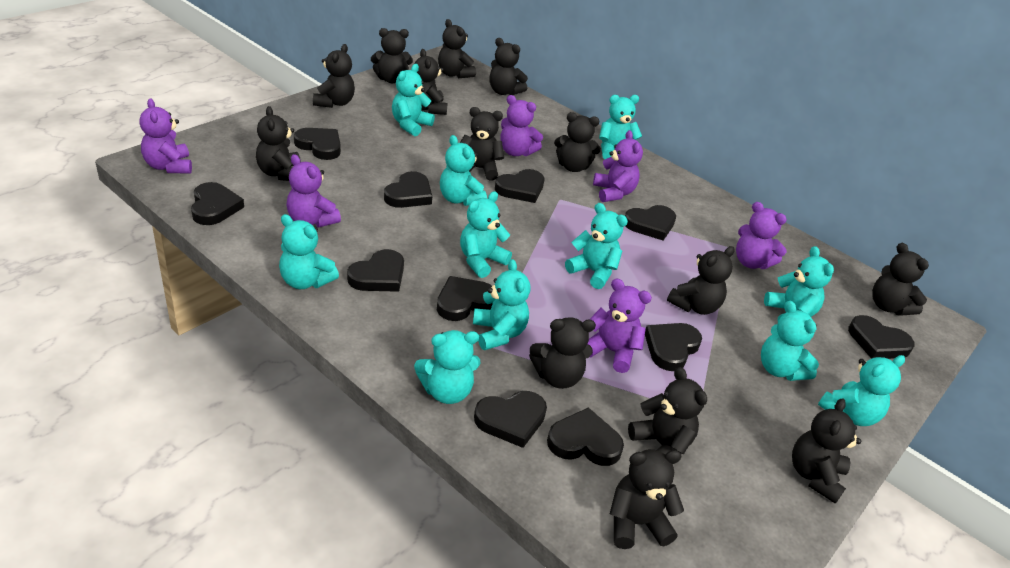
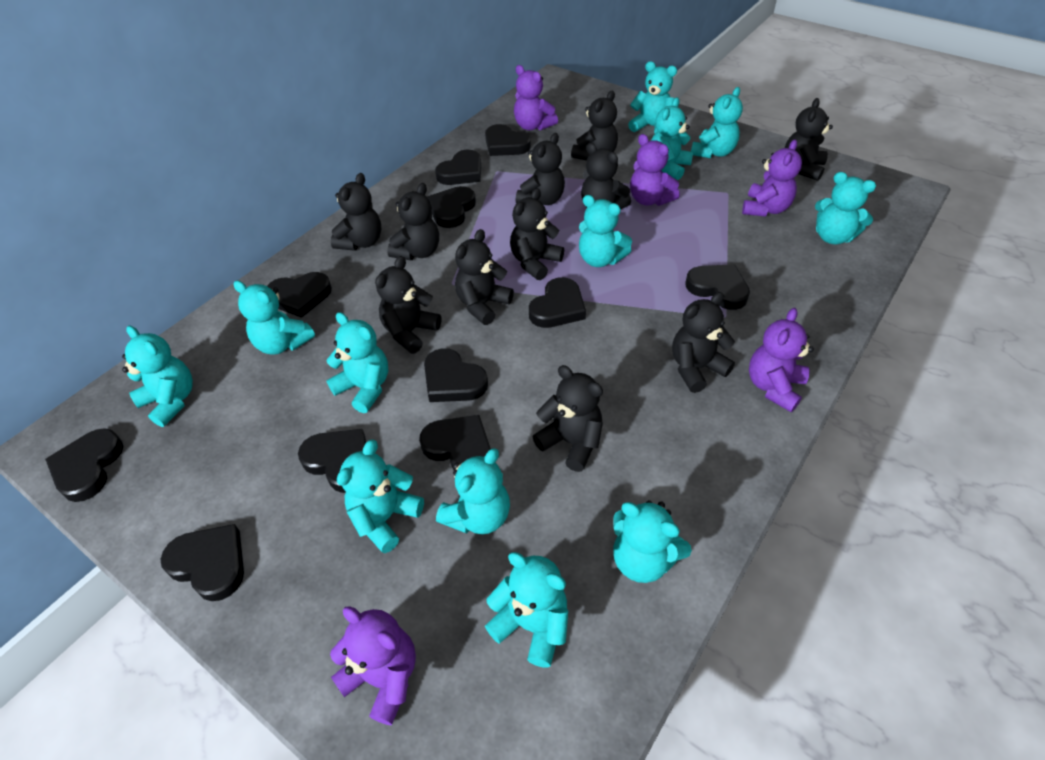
black teddy bear: [256,106,301,181] [313,44,355,108] [371,28,413,83] [414,49,448,115] [438,19,476,78] [460,107,504,180] [489,38,528,95] [529,317,596,389] [554,112,601,172] [610,449,684,549] [628,367,707,454] [667,246,735,315] [792,398,861,504] [872,243,929,316] = 14 -> [331,173,381,251] [375,256,441,354] [387,183,439,260] [455,229,514,325] [510,188,564,280] [515,133,565,205] [533,365,603,472] [571,90,618,161] [581,143,631,209] [672,292,735,393] [785,98,833,181] = 11
purple teddy bear: [140,98,192,173] [287,154,341,228] [501,95,543,156] [588,279,652,373] [593,130,643,202] [736,202,787,269] = 6 -> [330,606,416,725] [514,65,558,130] [630,134,680,206] [742,139,802,217] [749,308,814,412] = 5
turquoise teddy bear: [279,214,339,289] [392,64,435,136] [414,330,481,404] [440,135,487,206] [460,191,512,278] [473,259,530,350] [565,203,628,289] [599,95,642,159] [761,301,819,381] [764,246,834,322] [818,355,905,426] = 11 -> [122,326,193,427] [234,280,315,355] [326,312,388,413] [337,440,424,553] [436,448,510,534] [485,552,568,668] [579,195,632,267] [613,500,692,583] [628,61,677,134] [651,97,693,180] [691,87,743,158] [815,172,876,245] = 12

